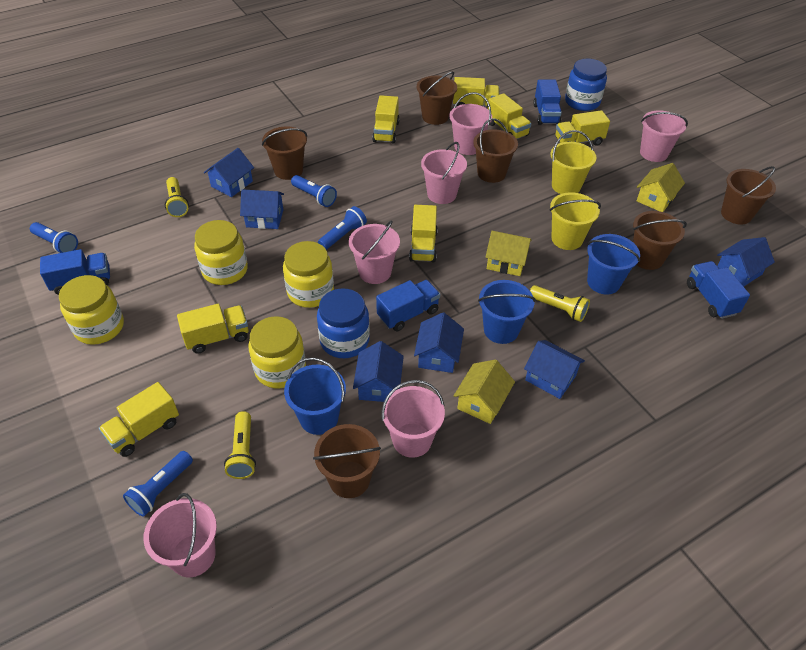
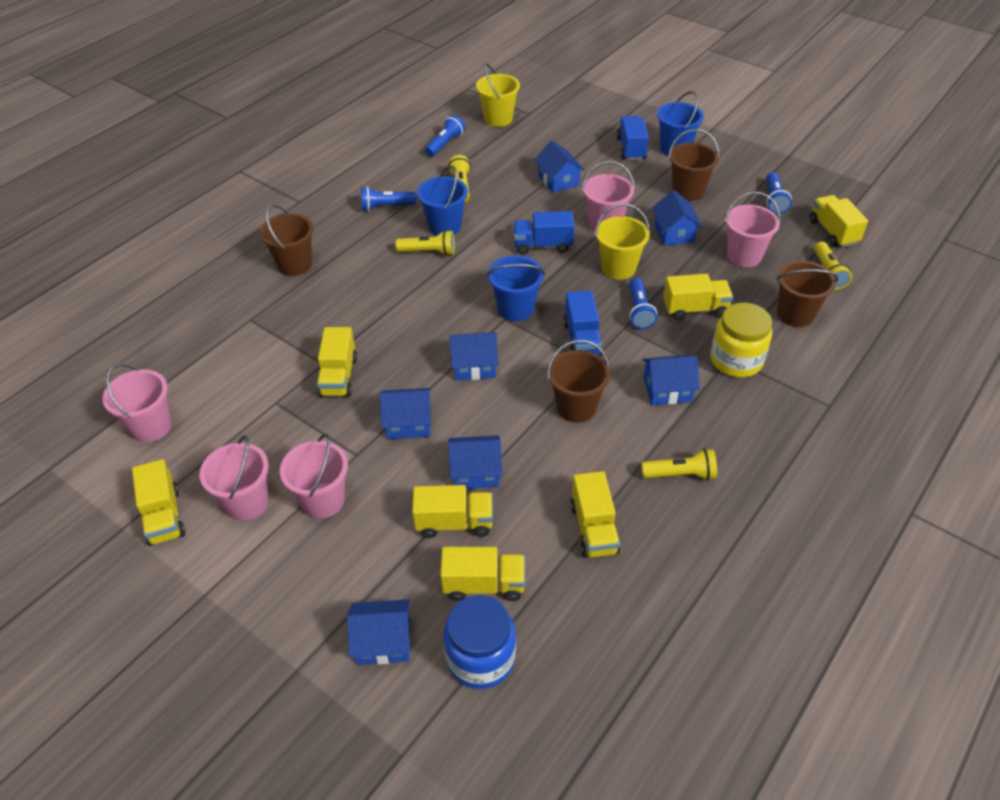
blue house: [204,148,254,197] [240,189,284,229] [353,341,404,402] [414,313,464,373] [524,340,585,399] [717,237,775,287] = 6 -> [347,599,410,665] [380,388,431,439] [448,435,502,489] [449,332,499,380] [534,140,585,193] [642,355,700,405] [652,190,702,246] = 7
blue jar: [317,288,370,358] [565,59,607,111] = 2 -> [443,595,516,689] = 1
blue truck: [40,249,110,295] [376,280,440,331] [533,80,562,125] [687,261,750,319] = 4 -> [513,211,574,254] [563,291,603,357] [617,116,649,160] = 3
brown bucket: [262,127,307,180] [313,424,381,498] [417,72,457,125] [473,118,518,183] [633,211,687,270] [721,166,776,225] = 6 -> [260,204,313,276] [548,340,610,423] [668,129,720,201] [777,260,838,327] = 4
pink bucket: [143,493,217,577] [349,220,400,284] [381,380,445,458] [421,142,467,204] [450,92,492,155] [640,110,688,162] = 6 -> [102,363,172,442] [199,435,269,521] [280,434,348,519] [582,161,635,231] [725,192,780,267] = 5
yellow flashlight: [165,177,189,217] [224,411,256,479] [530,285,590,322] = 3 -> [396,230,455,256] [448,155,471,203] [641,448,717,481] [814,242,852,290] = 4
yellow house: [454,360,515,424] [485,231,531,276] [637,163,685,212] = 3 -> none = 0
yellow jar: [59,275,124,345] [194,220,248,285] [248,316,306,388] [283,241,334,308] = 4 -> [710,303,772,378] = 1

